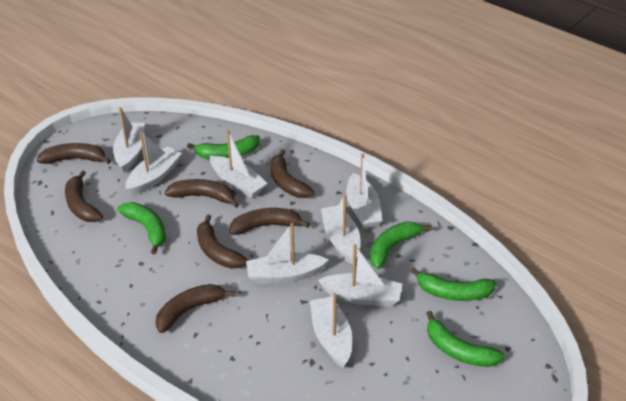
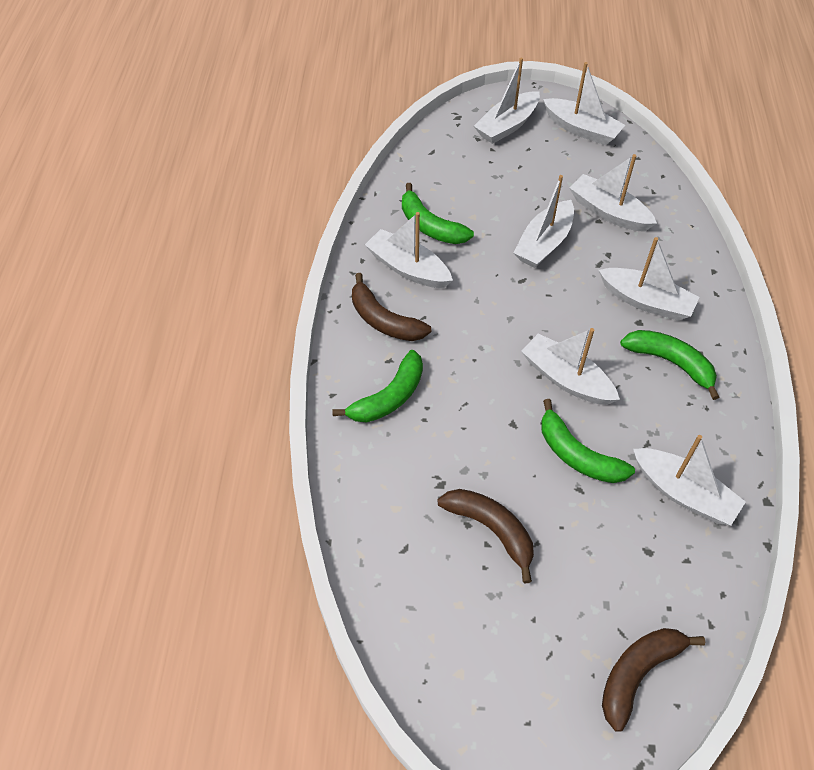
brown banana: [37,143,111,164] [65,170,103,222] [156,284,236,333] [165,179,239,208] [197,214,248,269] [229,208,310,235] [270,149,314,198] = 7 -> [352,273,431,341] [438,489,534,583] [602,628,705,732] = 3
green banana: [117,202,166,254] [187,135,260,159] [370,221,432,269] [410,267,496,301] [426,311,505,367] = 5 -> [332,350,423,422] [402,183,474,244] [541,399,635,483] [620,330,719,400] = 4

